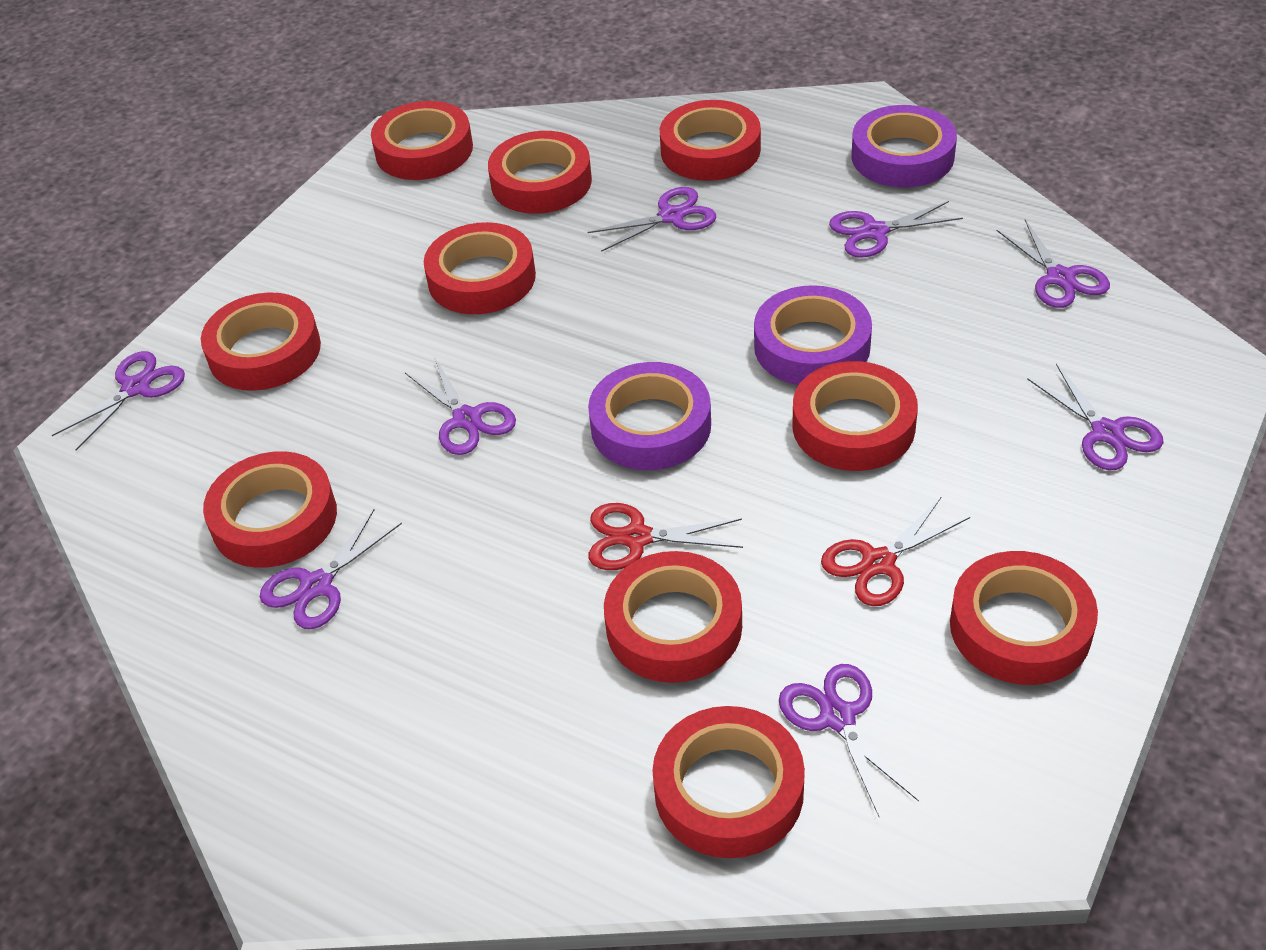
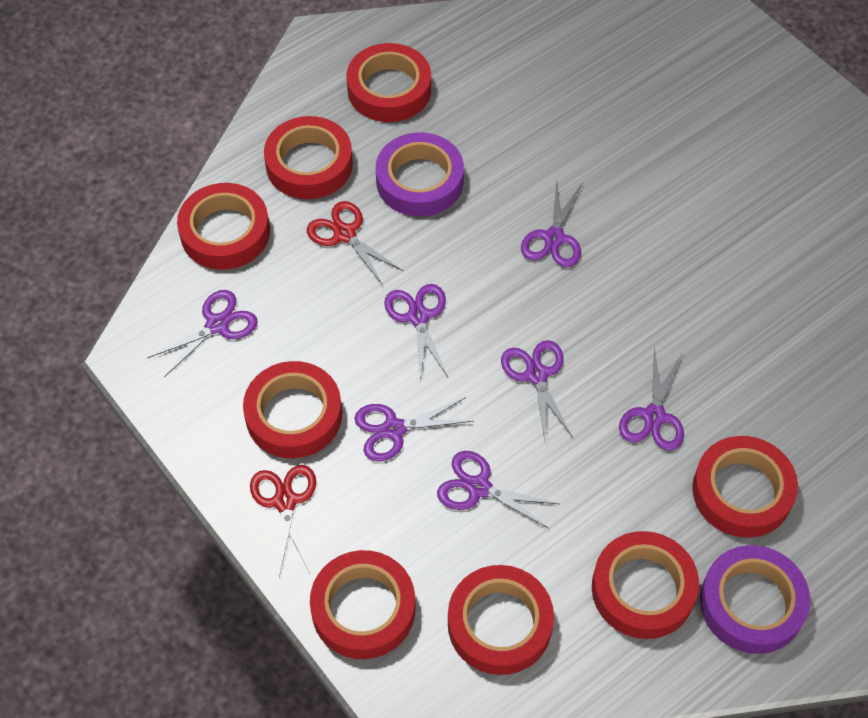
purple scissors: [52,351,185,451] [260,509,402,629] [405,358,516,455] [587,187,716,252] [779,664,919,817] [829,201,963,258] [997,220,1110,308] [1027,364,1164,470] = 8 -> [147,290,258,377] [354,397,474,461] [384,284,448,381] [437,451,559,529] [501,340,573,440] [521,180,583,267] [619,347,684,451] = 7
purple tape: [588,362,711,470] [754,285,872,385] [852,105,957,187] = 3 -> [376,133,464,217] [700,545,810,654] = 2
red tape: [201,292,321,391] [203,451,337,568] [371,101,473,180] [424,222,536,314] [488,131,592,214] [604,551,742,683] [652,706,805,858] [660,100,761,181] [792,361,918,471] [950,551,1098,685] = 10 -> [177,183,270,270] [243,361,342,458] [264,116,353,199] [310,550,416,659] [346,43,431,122] [448,565,554,675] [592,531,699,639] [692,436,798,538] = 8

